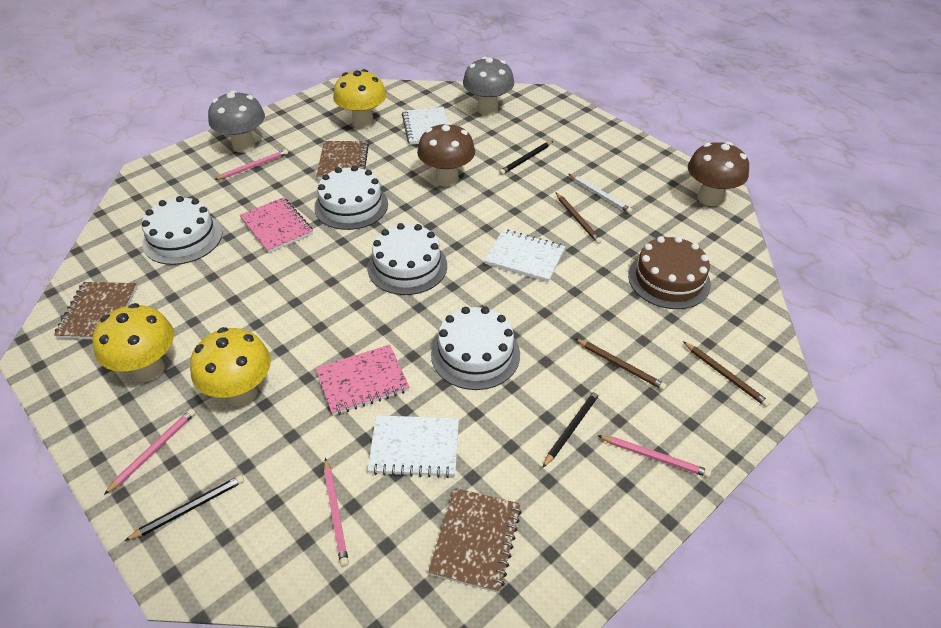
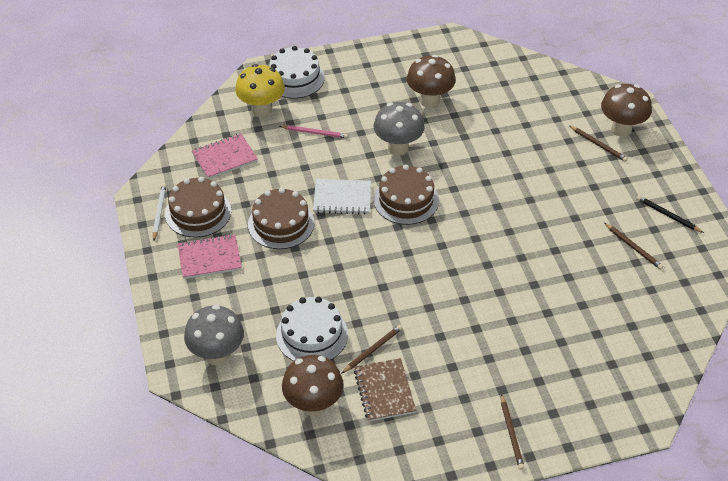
black pencil: [124,475,244,541] [499,141,553,175] [542,389,600,468] = 3 -> [637,195,704,233] = 1
brown cake: [628,236,711,309] = 1 -> [165,177,231,238] [248,188,315,249] [374,164,439,225] = 3
brown mushroom: [417,122,475,187] [688,142,749,206] = 2 -> [282,355,344,416] [407,55,456,108] [601,84,652,137] = 3
brown notebook: [54,282,137,339] [317,141,369,179] [428,488,522,593] = 3 -> [354,358,416,422] = 1
brown pencil: [556,193,602,244] [575,338,667,390] [683,341,770,407] = 3 -> [341,325,402,374] [501,394,524,470] [569,126,628,162] [604,223,663,270] = 4
pink pencil: [104,409,196,495] [214,149,288,180] [324,458,349,567] [597,435,711,477] = 4 -> [280,125,348,138] = 1
white cake: [142,196,222,265] [314,166,388,230] [367,223,447,295] [431,307,520,390] = 4 -> [269,46,325,99] [276,296,348,361] = 2
white notebook: [367,415,459,478] [402,107,448,145] [484,229,565,282] = 3 -> [313,179,371,215] = 1
yellow mushroom: [92,303,174,382] [190,327,271,406] [333,69,386,129] = 3 -> [235,64,285,117] = 1

